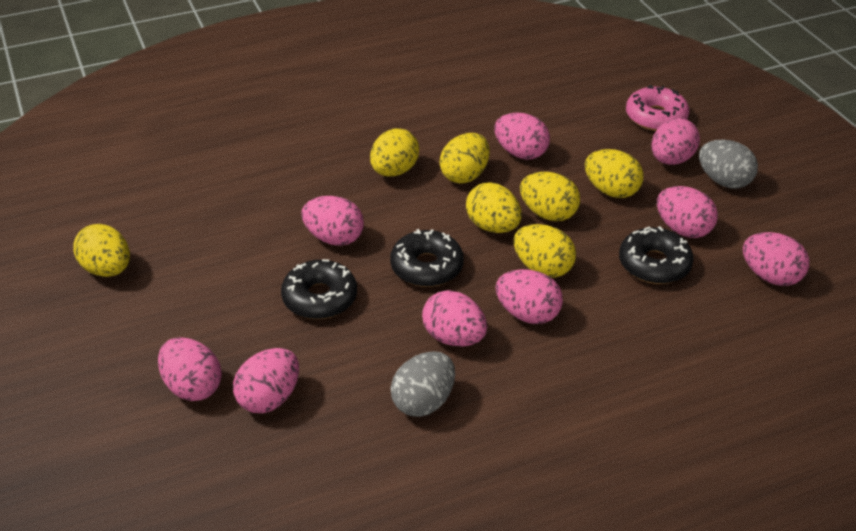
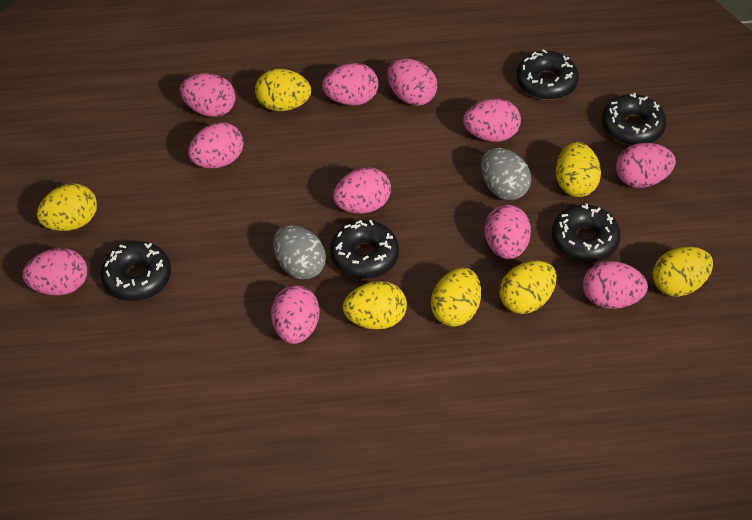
black donut: [281,259,357,319] [390,229,464,287] [619,226,694,284] = 3 -> [101,241,171,301] [330,220,399,279] [516,49,579,100] [552,204,621,262] [602,93,666,145] = 5
pink donut: [626,85,689,131] = 1 -> none = 0
pink egg: [158,337,222,401] [233,348,299,413] [301,196,364,246] [422,290,487,346] [494,113,550,160] [496,269,563,324] [651,118,700,165] [657,186,718,238] [743,232,809,286] = 9 -> [22,248,87,296] [180,73,236,117] [188,122,243,168] [271,285,320,344] [322,63,378,106] [333,167,391,214] [387,58,437,106] [463,98,521,142] [484,205,531,259] [583,261,648,309] [616,143,676,188] = 11

